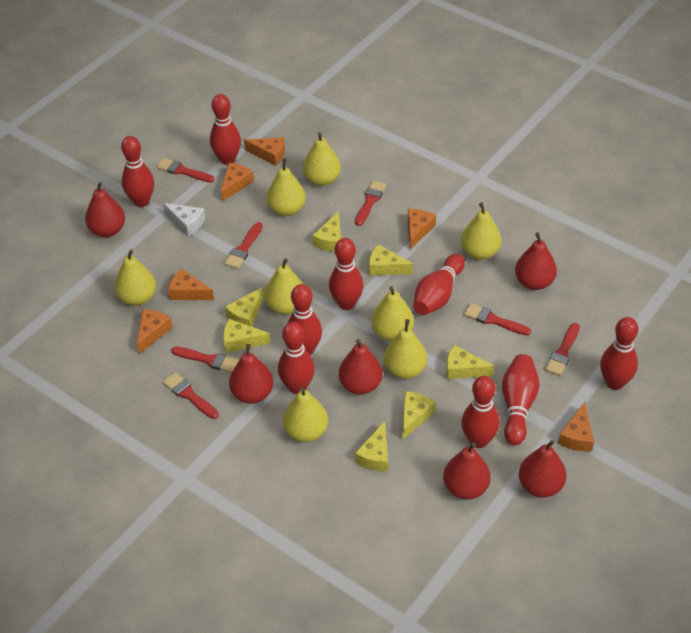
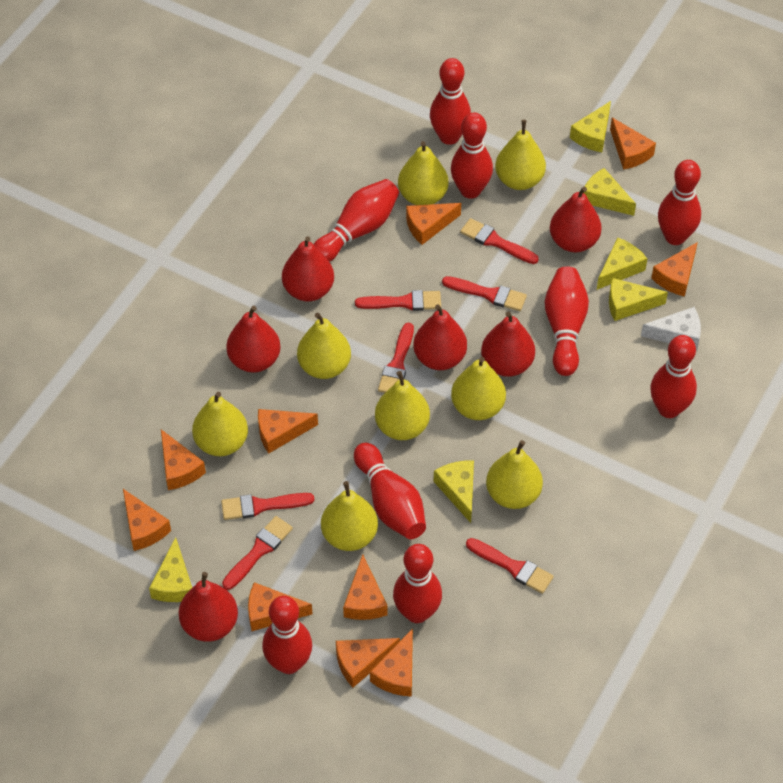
orange cheese: [137,309,173,354] [168,269,214,300] [221,163,254,201] [244,137,285,166] [408,209,436,249] [558,402,594,451] = 6 -> [123,489,171,551] [161,429,206,490] [248,582,313,631] [258,409,318,454] [336,638,400,687] [343,555,387,620] [370,628,413,697] [406,203,461,245] [610,118,656,170] [651,242,698,297] = 10
yellow cheese: [223,319,271,353] [225,287,264,327] [312,211,341,252] [355,421,388,471] [369,244,413,276] [402,391,436,440] [446,345,494,379] = 7 -> [149,537,192,602] [434,461,474,523] [570,101,611,152] [584,168,636,216] [597,238,647,290] [609,278,668,321] = 6

